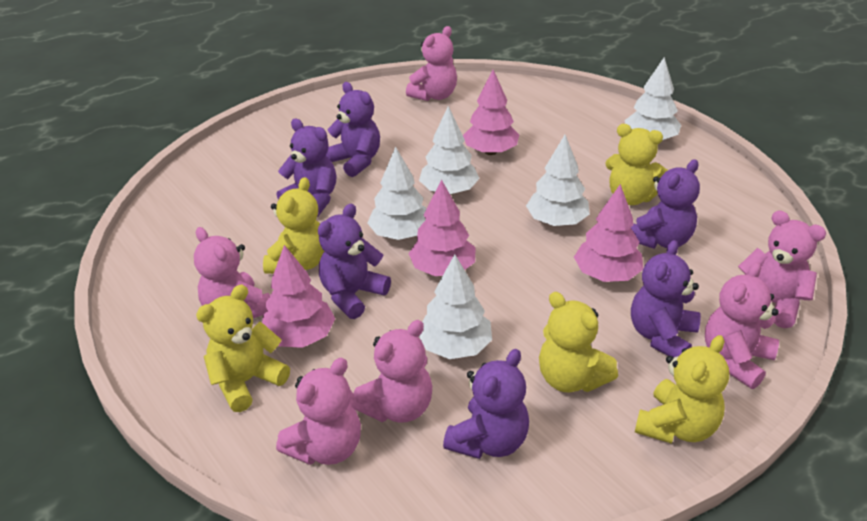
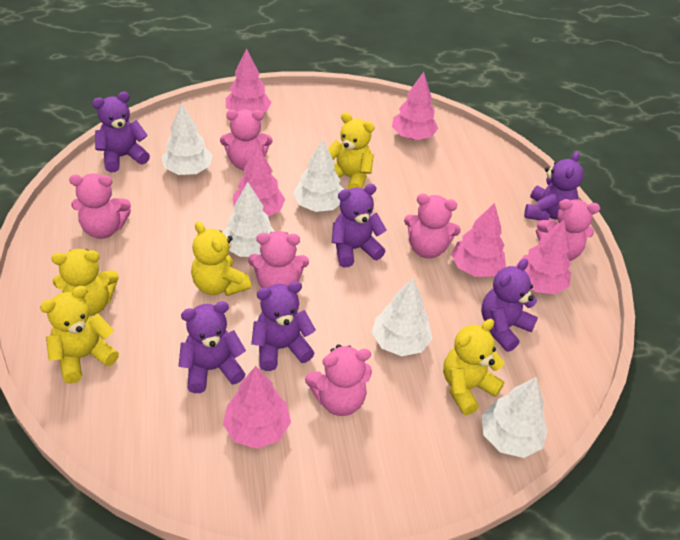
pink tree: [262,245,335,348] [408,179,475,276] [463,70,519,155] [574,184,643,282] = 4 -> [223,366,291,449] [226,48,272,113] [233,145,285,217] [392,72,438,140] [451,203,506,277] [515,220,571,294] = 6

